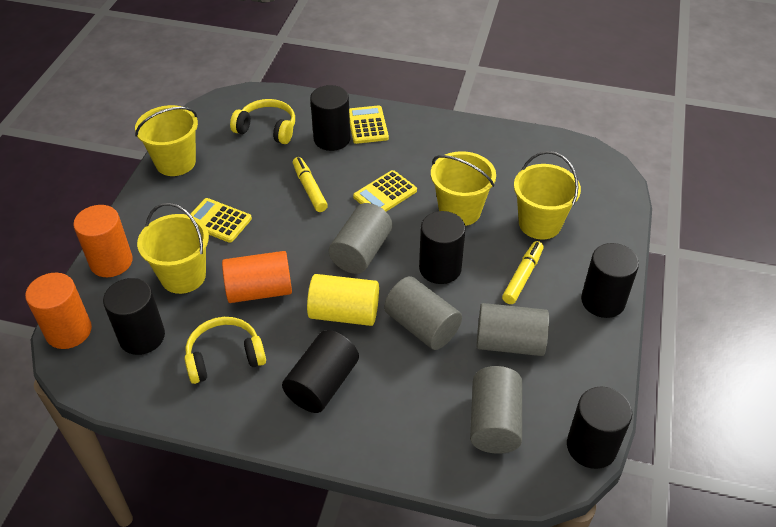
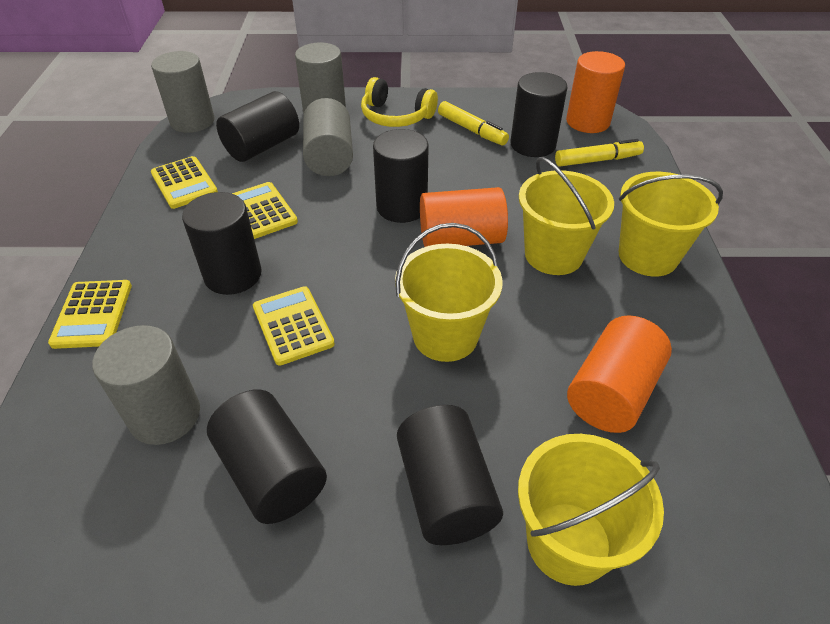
yellow calculator: [190,198,252,243] [349,105,389,144] [353,170,417,212] = 3 -> [48,280,132,349] [151,156,218,209] [232,182,298,239] [253,286,335,366] = 4
yellow cylinder: [307,274,379,326] = 1 -> none = 0
yellow headphones: [184,317,266,384] [230,99,295,144] = 2 -> [361,77,438,127] = 1

